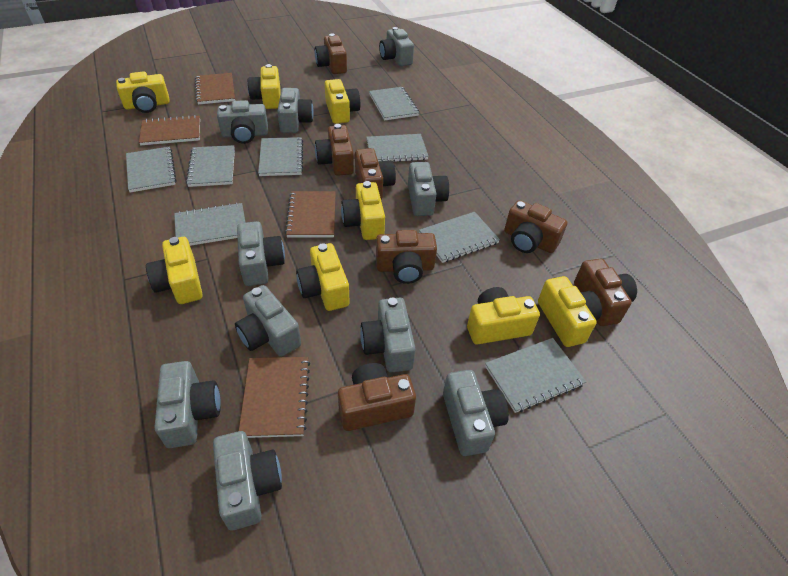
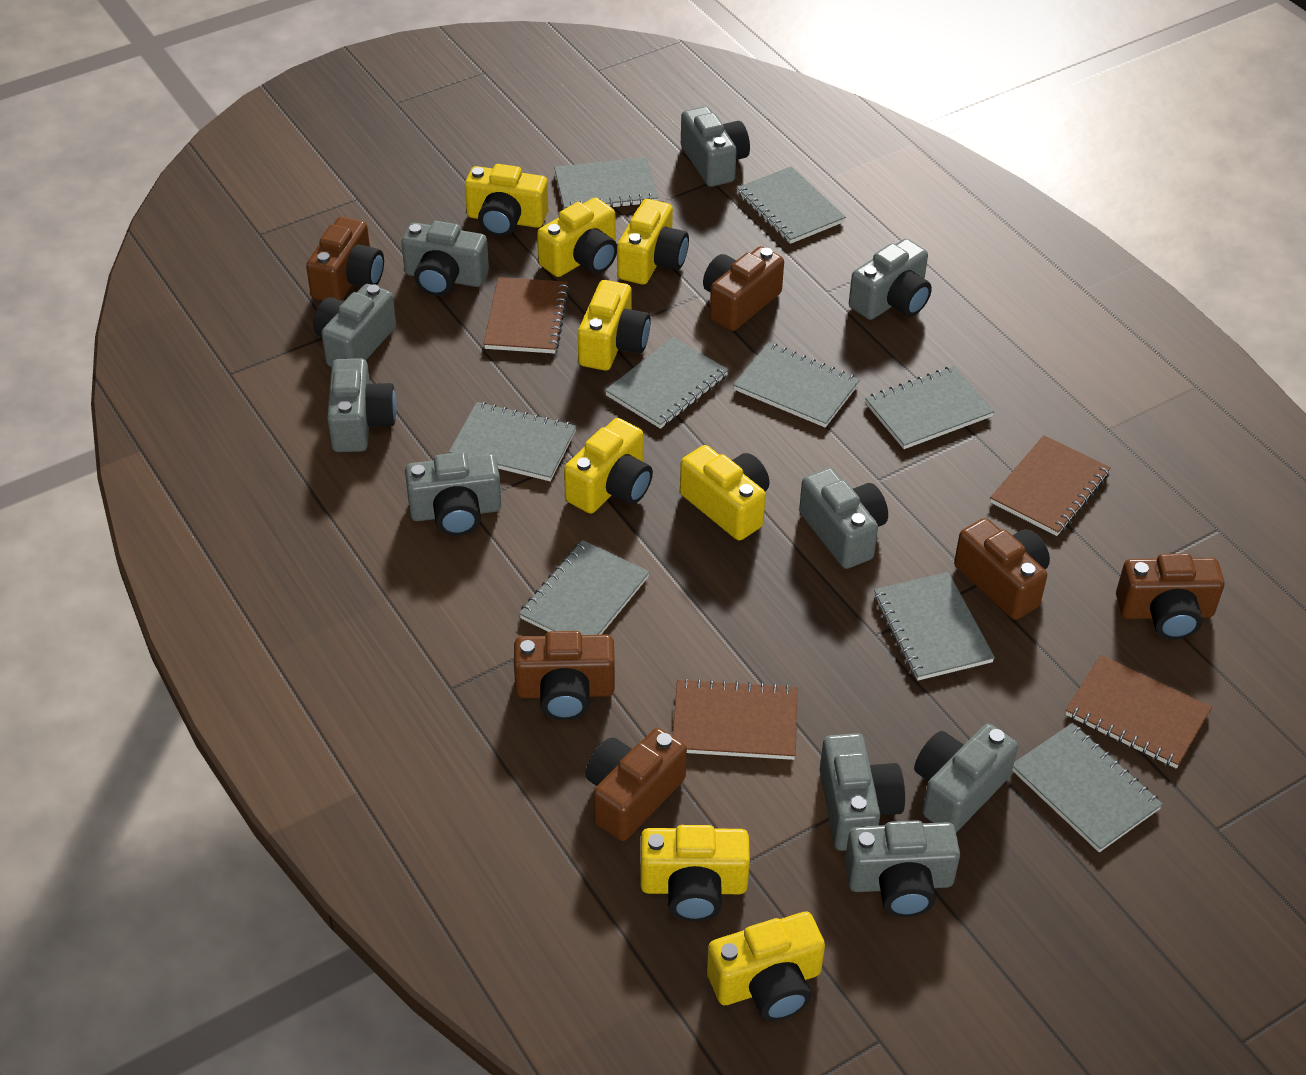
brown camera: [315,33,347,74] [315,124,354,176] [338,363,416,431] [355,148,396,199] [376,230,437,284] [504,200,567,253] [574,259,637,326] = 7 -> [306,217,384,301] [514,631,615,720] [585,728,687,841] [703,246,784,331] [954,518,1050,620] [1116,553,1225,640] = 6
grey notebook: [126,147,177,192] [174,203,246,246] [186,145,235,187] [258,137,303,176] [366,134,429,162] [369,87,419,120] [419,212,500,263] [485,338,586,413] = 8 -> [449,402,576,481] [519,540,650,635] [554,157,658,209] [605,337,728,429] [733,342,860,428] [737,166,846,244] [865,366,994,449] [874,572,995,681] [1012,723,1163,852] = 9

